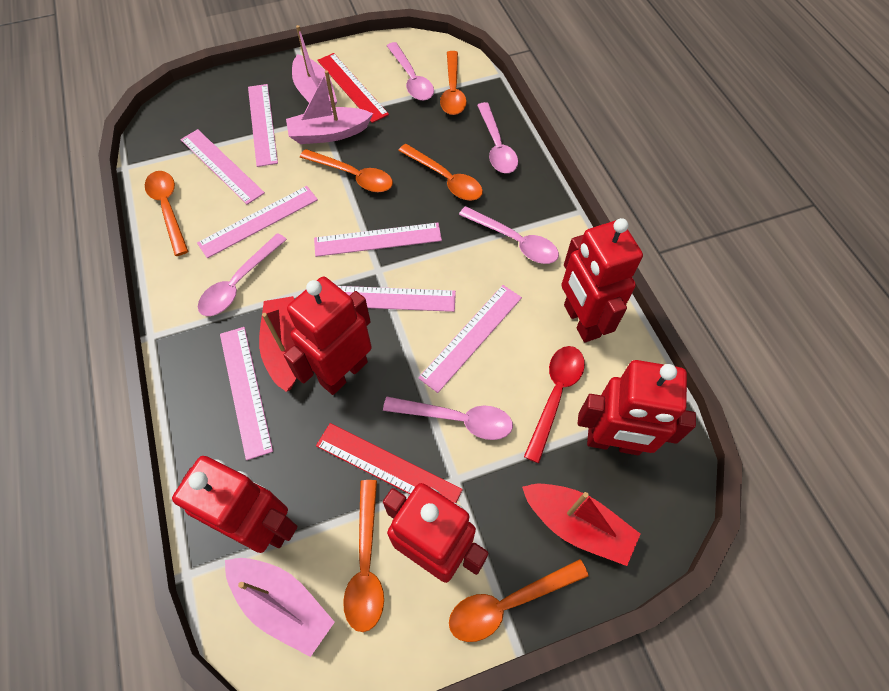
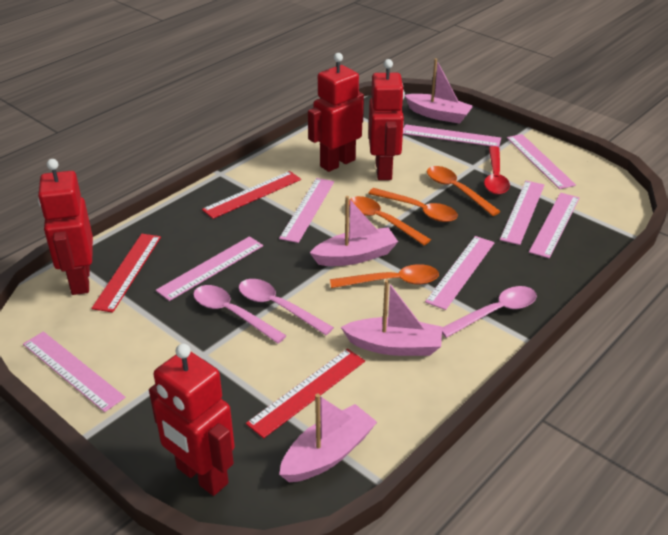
orange spoon: [145,171,188,256] [300,149,393,192] [343,480,384,632] [398,144,483,201] [440,51,467,115] [449,559,589,642] = 6 -> [330,264,439,288] [349,196,431,245] [368,188,458,222] [427,166,501,216] = 4
pink boat: [225,558,335,657] [286,70,373,144] [292,25,337,107] = 3 -> [279,394,377,483] [310,196,398,266] [341,280,442,356] [405,58,473,124] = 4
pink ruler: [180,129,265,205] [197,186,318,258] [220,327,273,460] [248,84,278,167] [314,222,442,257] [338,286,456,312] [418,285,522,393] = 7 -> [23,331,126,412] [156,236,263,301] [279,178,334,243] [403,124,501,147] [425,236,495,310] [500,181,544,245] [507,134,576,189] [529,193,580,258] = 8
pink spoon: [198,233,287,316] [383,397,513,440] [387,42,434,101] [459,206,559,264] [477,102,518,173] = 5 -> [193,285,287,344] [239,279,334,335] [442,286,537,338] = 3
red boat: [259,296,296,392] [522,484,641,566] = 2 -> none = 0
red robot: [172,456,297,553] [284,277,372,395] [383,483,488,583] [561,218,643,342] [578,360,696,455] = 5 -> [38,159,93,295] [149,344,235,496] [308,53,364,172] [369,59,405,180] = 4
red ruler: [316,423,463,503] [318,53,389,123] = 2 -> [91,234,161,313] [202,171,301,219] [246,349,365,438] = 3

